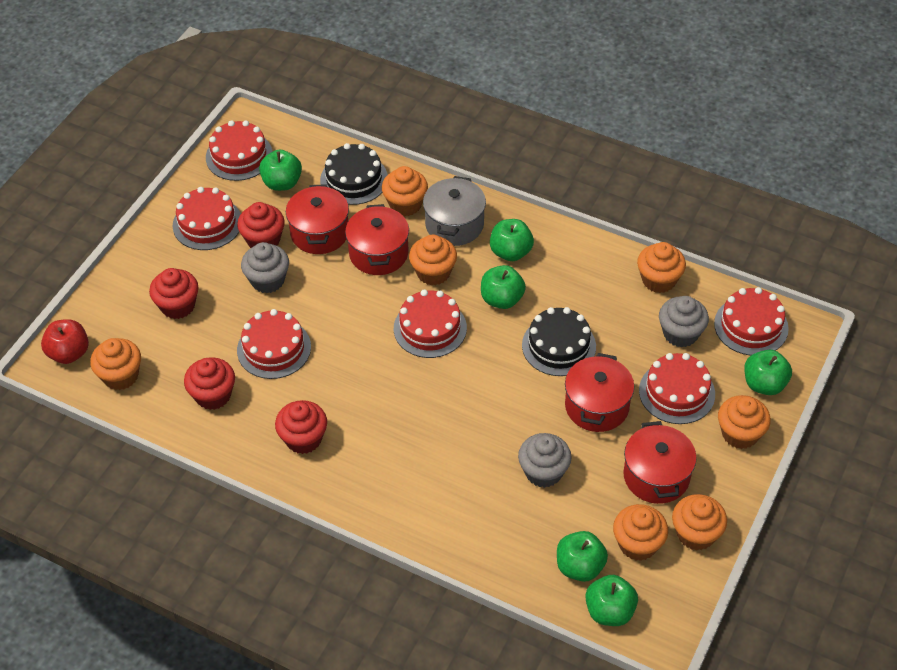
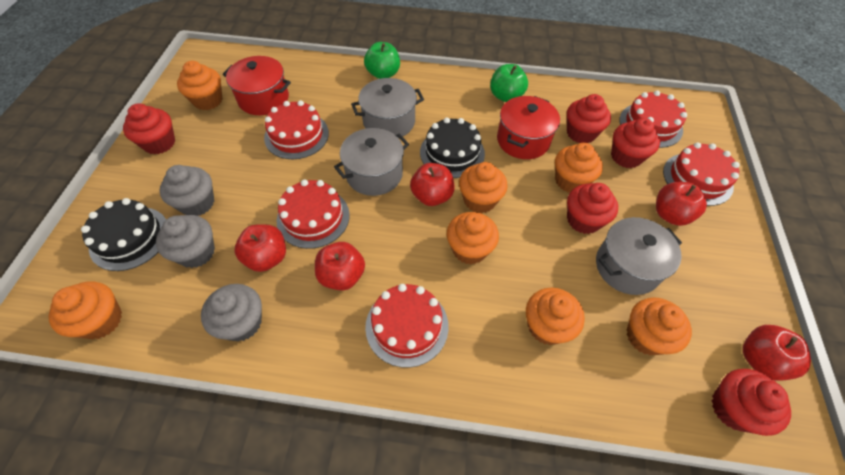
green apple: [259,150,302,191] [481,265,526,309] [490,219,534,261] [557,531,608,582] [585,575,638,626] [744,350,792,395] = 6 -> [364,42,400,79] [490,64,528,102] = 2
grey pot: [423,176,486,246] = 1 -> [334,128,409,196] [351,78,424,138] [596,217,682,295] = 3
red apple: [41,319,89,364] = 1 -> [234,224,286,272] [315,242,365,290] [410,163,454,206] [656,182,707,226] [743,325,811,381] = 5
red cake: [173,187,241,250] [206,120,273,181] [237,309,311,379] [394,289,467,358] [639,353,715,424] [714,287,789,356] = 6 -> [264,100,329,159] [277,179,350,249] [365,284,449,368] [620,90,687,148] [663,142,740,206] = 5
red cupcake: [149,268,198,319] [184,358,235,410] [237,202,285,248] [275,400,327,454] = 4 -> [123,103,175,154] [567,94,611,143] [567,183,618,234] [611,118,660,168] [712,369,791,436] = 5
red pot: [286,184,349,254] [345,204,409,275] [565,353,634,432] [623,421,697,504] = 4 -> [223,56,291,115] [497,96,560,159] = 2

